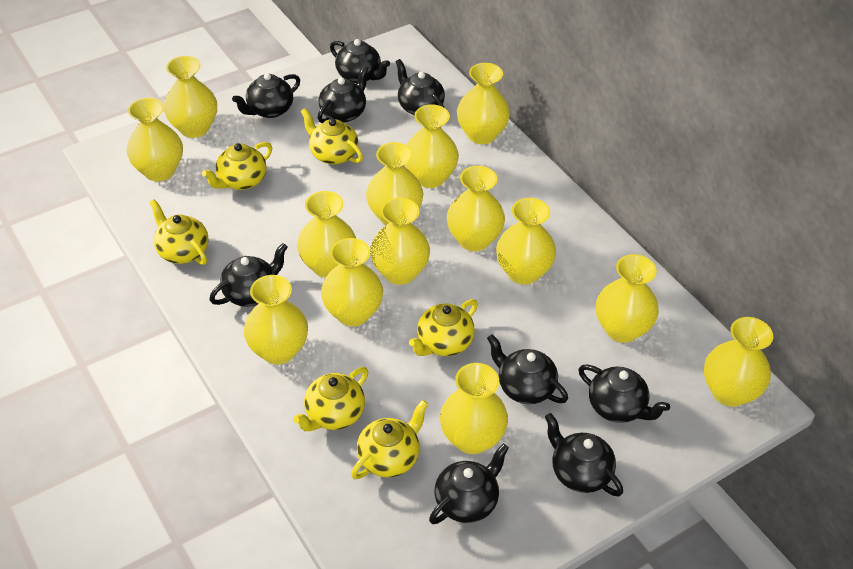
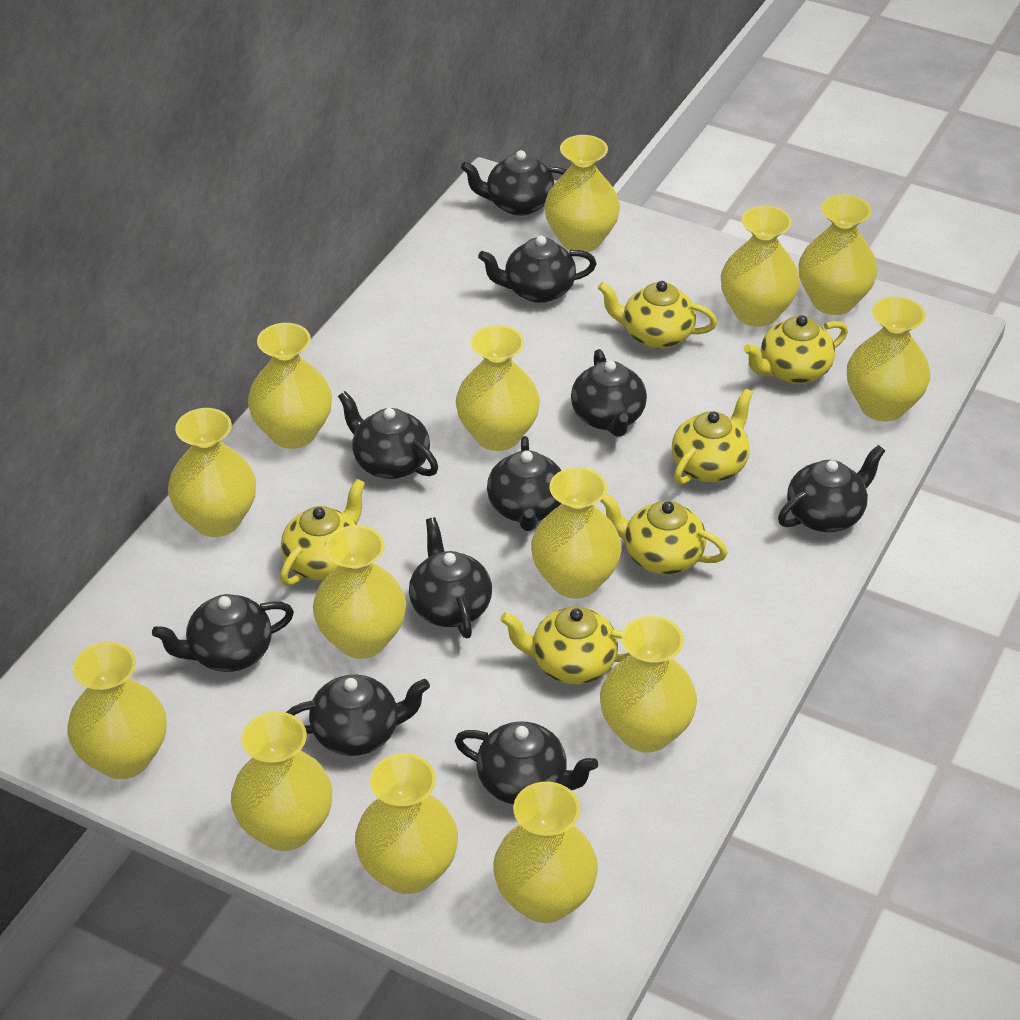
black teapot: [210,243,288,307] [232,73,300,118] [318,65,369,123] [330,39,390,83] [395,59,445,115] [429,443,509,524] [487,334,568,404] [545,413,623,496] [578,364,670,423] = 9 -> [152,594,294,672] [286,675,430,756] [338,391,438,479] [409,517,492,638] [455,721,598,805] [461,150,567,216] [478,236,597,303] [487,436,562,531] [571,349,647,437] [778,445,885,532] = 10

